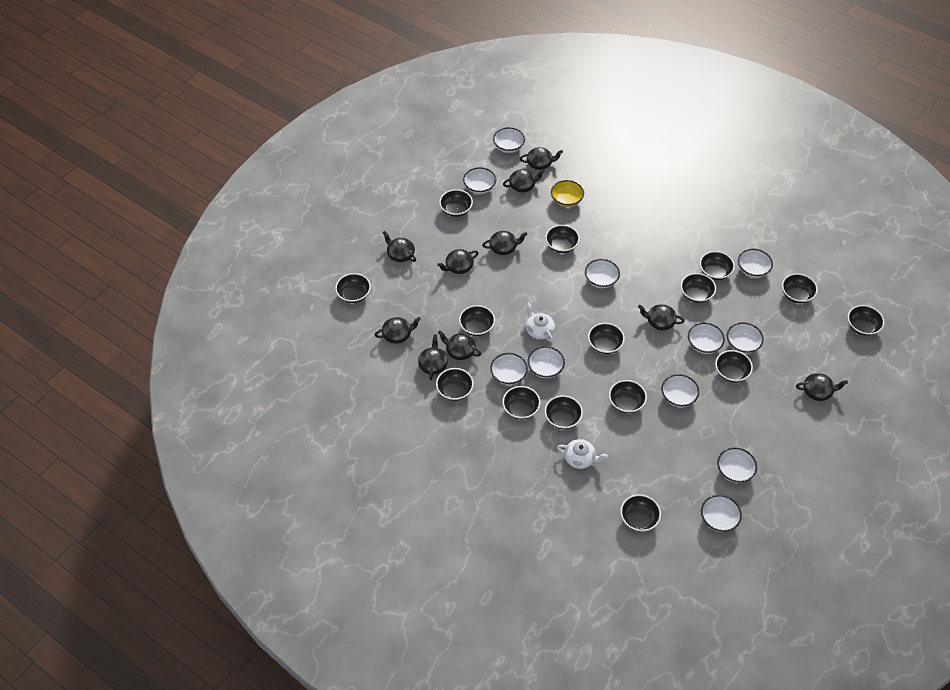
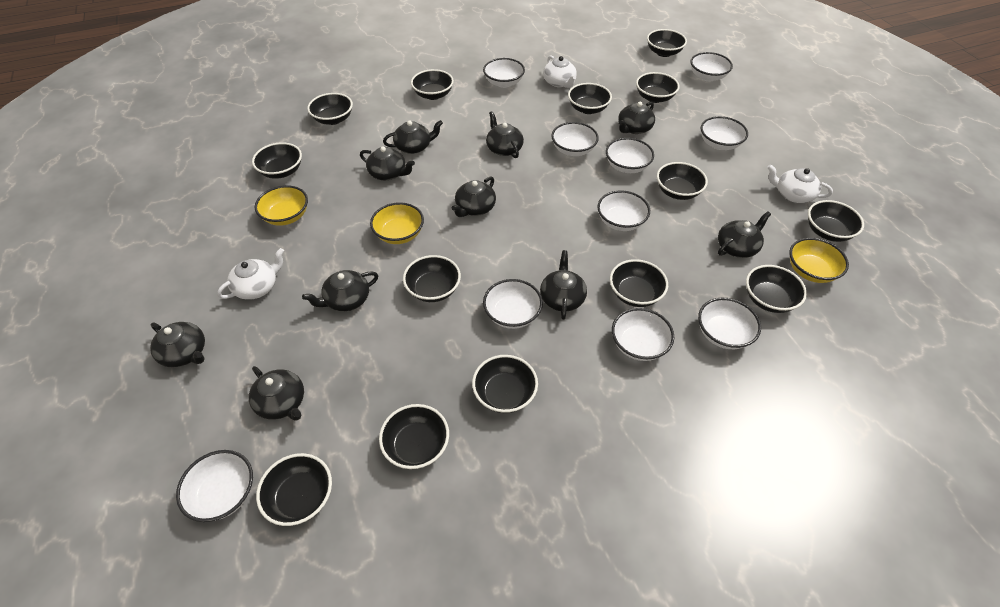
black bowl: [335,273,371,303] [436,368,474,401] [439,189,473,217] [459,305,495,336] [502,386,541,419] [545,225,580,253] [545,395,583,429] [588,323,625,354] [609,380,647,413] [620,494,661,532] [681,273,716,303] [700,251,735,280] [715,350,753,382] [782,273,818,303] [847,305,885,336] = 15 -> [252,142,302,179] [256,453,332,526] [307,93,353,125] [379,404,449,469] [403,255,461,302] [411,69,454,100] [472,355,538,413] [568,83,612,114] [610,259,668,307] [636,72,680,103] [647,29,687,57] [657,162,708,200] [746,265,807,313] [808,200,864,242] = 14
white bowl: [463,167,496,194] [490,353,528,385] [493,127,525,153] [528,346,565,378] [585,259,620,288] [661,374,699,407] [688,322,725,354] [701,495,742,532] [717,447,757,483] [727,322,764,354] [738,249,773,278] = 11 -> [176,450,253,522] [483,58,525,88] [483,279,543,329] [551,122,599,156] [597,190,650,231] [606,138,654,173] [612,308,674,361] [690,52,733,82] [698,298,761,349] [701,116,748,150] = 10
white teapot: [526,303,555,343] [557,439,608,469] = 2 -> [217,248,284,300] [543,55,577,88] [767,164,833,203] = 3
yellow bowl: [551,180,584,207] = 1 -> [255,185,308,226] [370,202,424,244] [789,238,849,283] = 3

